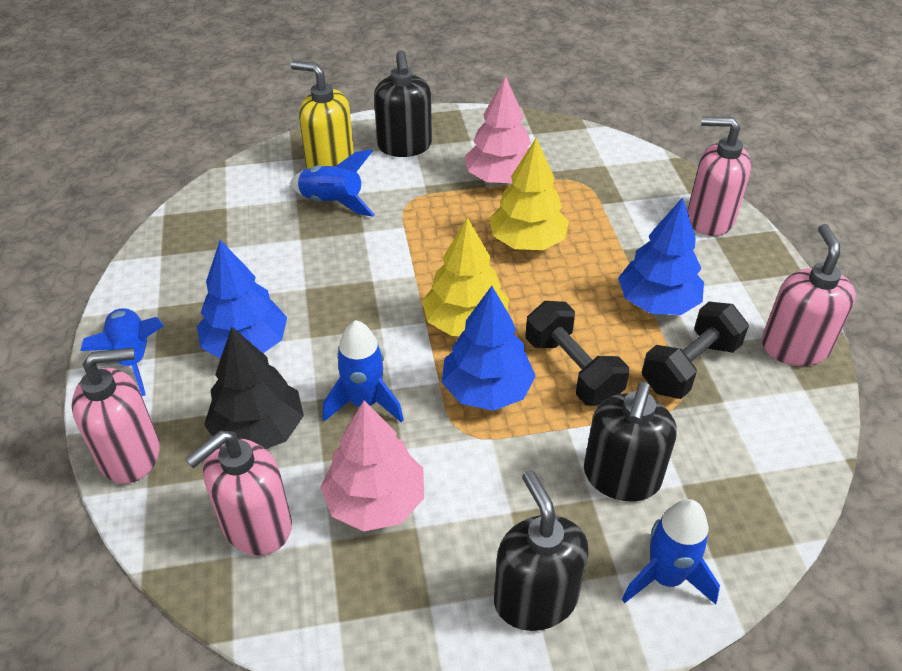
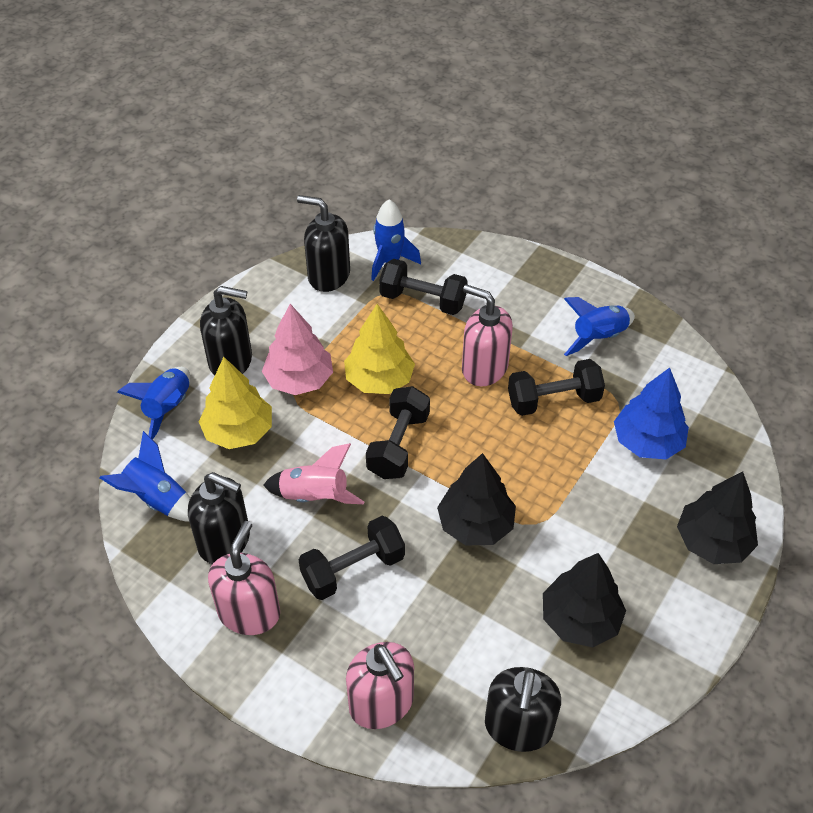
black dumbbell: [525,301,629,406] [642,302,749,399] = 2 -> [299,516,405,600] [366,386,430,479] [379,259,468,315] [508,359,605,416] = 4
black soap dispenser: [374,50,432,157] [494,470,589,631] [584,382,677,502] = 3 -> [188,472,250,564] [200,286,252,375] [297,195,350,292] [485,667,561,752] = 4
black tree: [204,327,304,449] = 1 -> [437,453,516,546] [543,553,626,647] [677,471,758,564] = 3
blue tree: [197,240,287,359] [442,286,536,411] [618,197,704,315] = 3 -> [614,367,689,459] = 1
pink rocket: none = 0 -> [263,443,364,504] = 1
pink soap dispenser: [71,348,160,484] [185,431,292,555] [687,116,751,236] [762,224,856,366] = 4 -> [208,521,280,635] [346,642,414,729] [462,284,513,386] = 3
pink tree: [320,400,424,531] [465,76,531,183] = 2 -> [262,304,333,395] = 1
yellow soap dispenser: [291,61,354,169] = 1 -> none = 0

